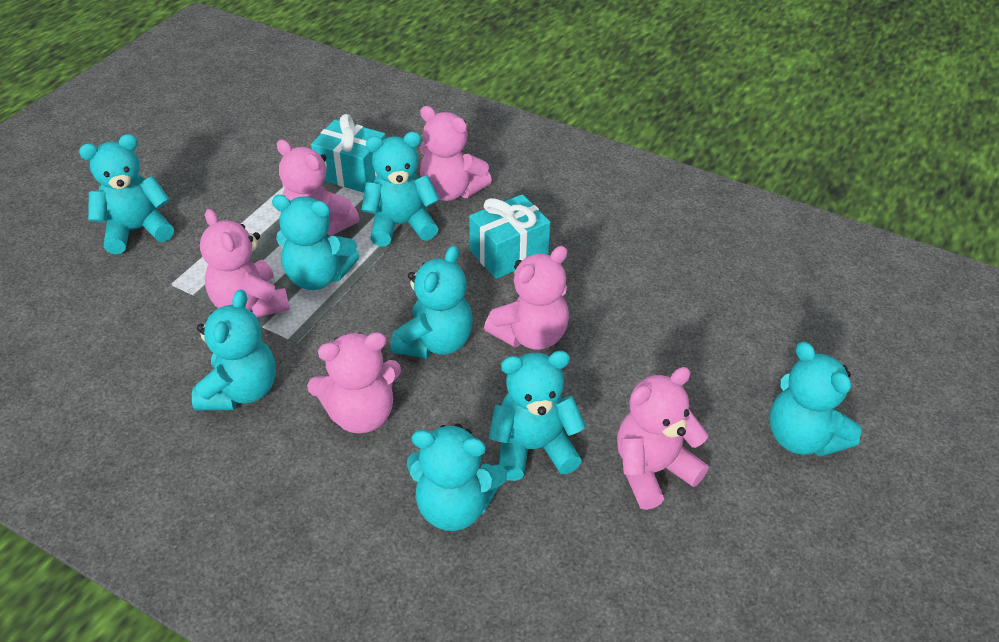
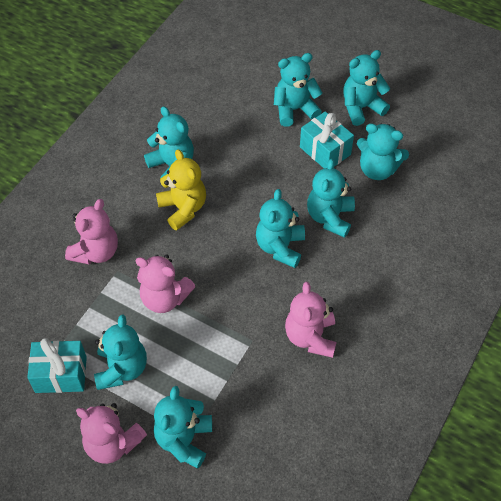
pink teddy bear: [200,209,290,317] [277,139,360,236] [307,332,401,433] [420,106,492,201] [484,246,569,350] [617,367,709,510] = 6 -> [65,199,118,265] [76,403,147,464] [135,254,195,313] [285,282,337,358] = 4
yellow teddy bear: none = 0 -> [156,149,206,231] = 1

